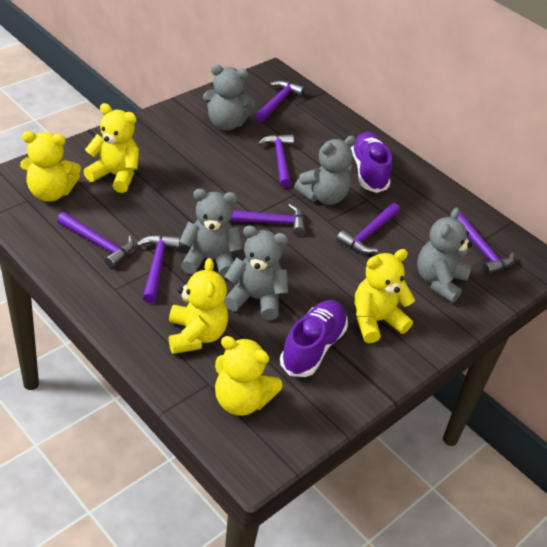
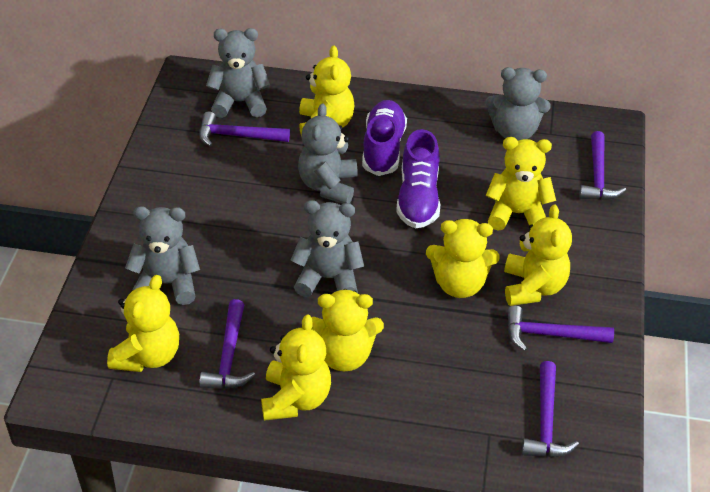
purple hammer: [57,212,134,268] [136,235,180,303] [230,204,305,236] [255,80,305,122] [258,134,294,188] [336,203,400,254] [458,212,514,275] = 7 -> [199,111,290,147] [199,299,255,389] [507,305,614,351] [522,361,579,457] [579,131,626,200] = 5
yellow teddy bear: [20,131,81,202] [83,103,139,193] [169,258,228,354] [215,336,283,416] [355,249,415,343] = 5 -> [107,275,179,372] [261,315,331,421] [299,46,355,137] [311,289,384,371] [426,219,500,298] [486,137,556,231] [504,204,572,306] = 7

